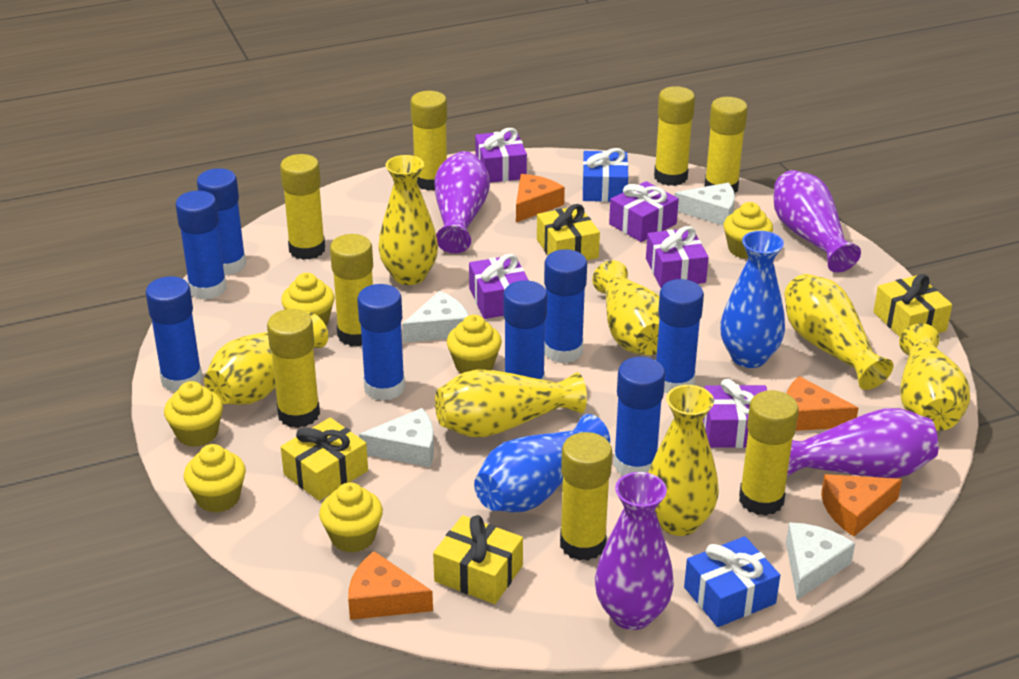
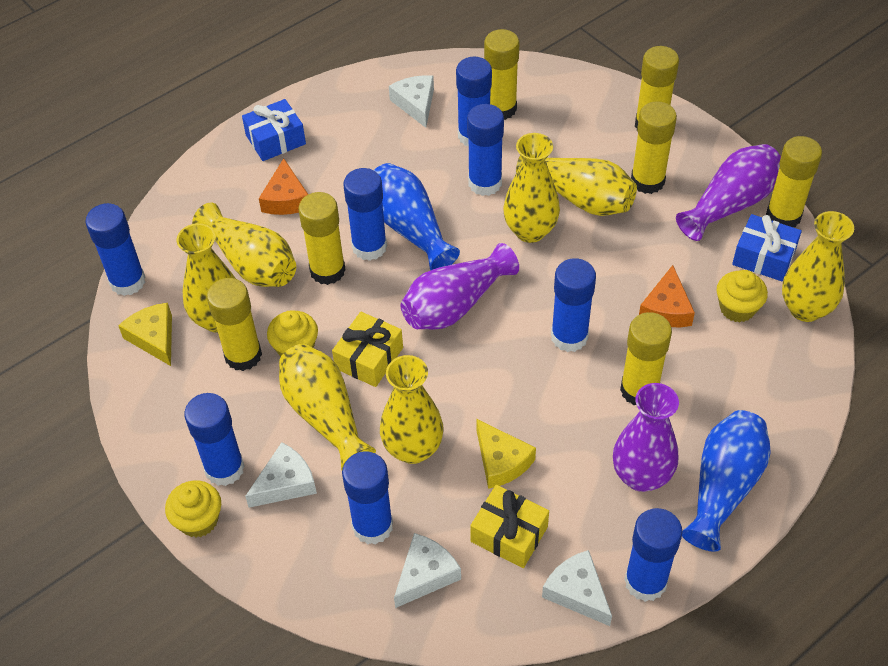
orange cheese: [348,551,433,620] [516,174,565,222] [786,376,858,431] [821,474,902,536] = 4 -> [259,158,308,215] [639,265,695,327] = 2
purple gift: [469,254,529,319] [475,128,527,183] [609,181,679,242] [646,226,709,288] [703,379,767,448] = 5 -> none = 0
purple vase: [434,151,490,253] [595,472,674,630] [774,170,861,272] [787,408,938,478] = 4 -> [401,243,519,330] [613,383,679,492] [676,144,781,241] = 3
yellow cheese: none = 0 -> [118,303,172,366] [477,419,536,489] = 2
yellow cupcake: [164,381,223,447] [184,444,246,513] [281,273,334,326] [319,482,383,553] [447,315,502,373] [724,202,773,259] = 6 -> [165,480,221,538] [267,311,318,357] [717,270,768,322] = 3
yellow gift: [281,417,368,501] [433,515,523,604] [537,204,600,260] [873,274,952,337] = 4 -> [332,312,403,387] [470,485,549,568] = 2
yellow glue stick: [267,309,320,428] [280,154,325,260] [330,234,373,346] [410,91,447,191] [560,432,612,561] [654,86,695,186] [704,97,748,193] [739,390,799,516] = 8 -> [207,278,262,371] [298,192,346,285] [484,29,519,120] [620,312,672,405] [631,101,677,194] [635,46,679,128] [766,136,822,227] = 7

